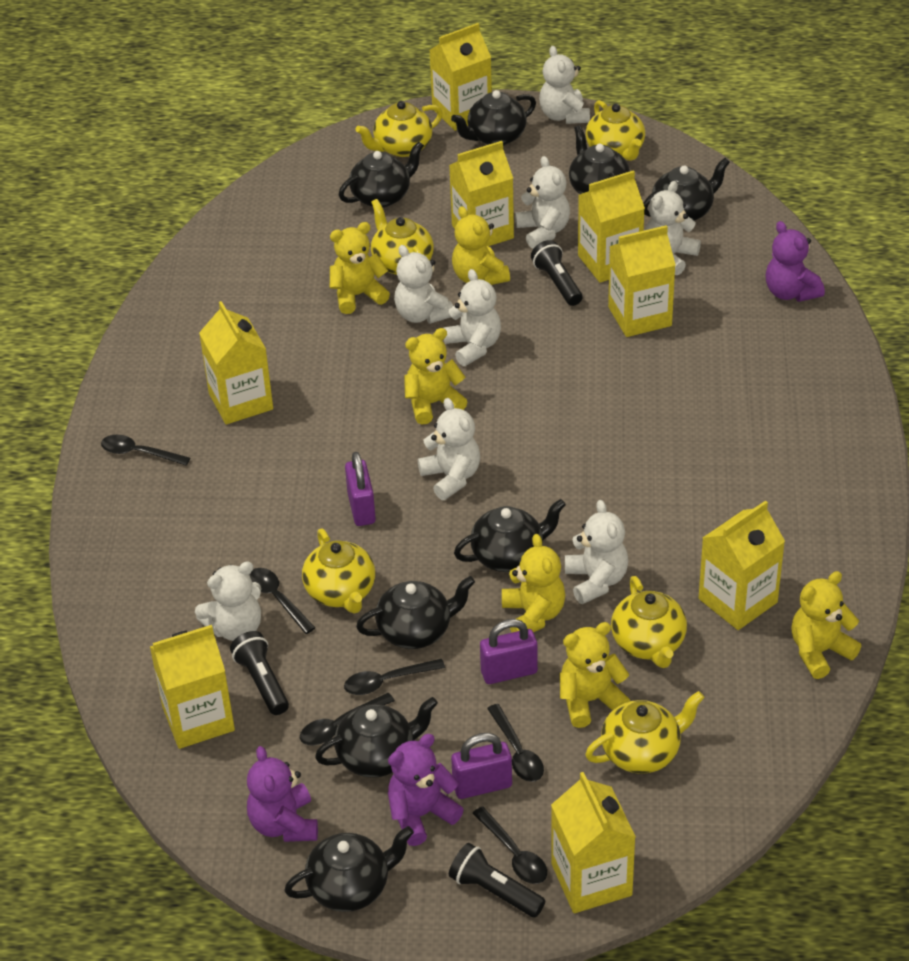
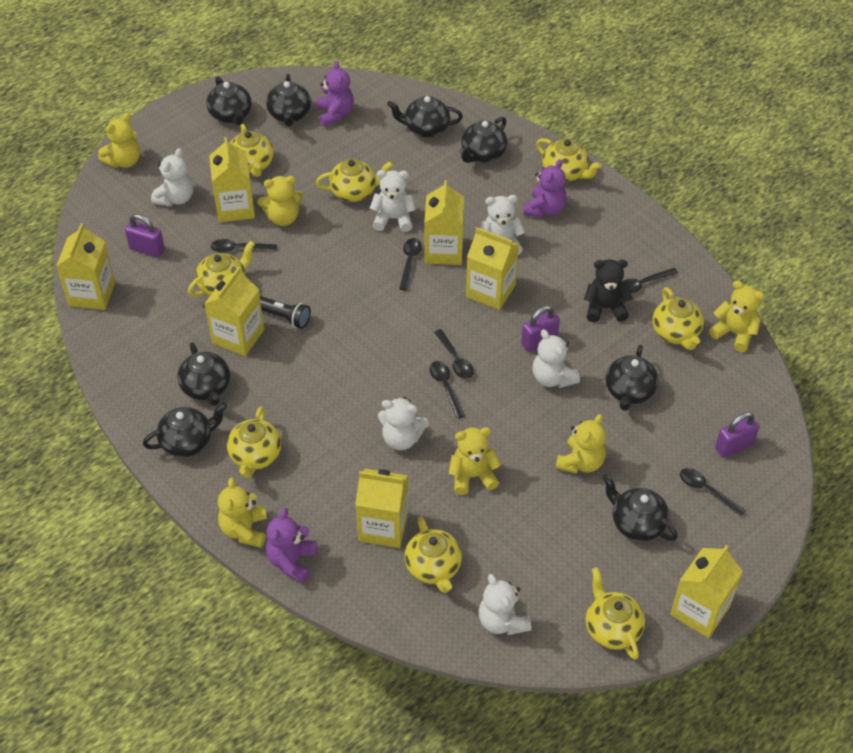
black flashlight: [230,631,289,715] [449,843,545,918] [531,240,582,306] = 3 -> [260,296,311,329] = 1
black teddy bear: none = 0 -> [584,259,633,322] = 1
white teddy bear: [195,562,261,641] [394,245,453,324] [418,398,480,500] [443,269,501,366] [515,156,570,249] [539,46,590,124] [565,500,629,604] [645,181,701,275] = 8 -> [151,148,193,207] [370,170,416,232] [378,397,429,450] [479,574,531,635] [480,195,525,255] [532,329,580,388] = 6
yellow carton: [150,625,235,749] [199,301,273,424] [430,23,492,131] [449,141,514,246] [551,772,636,913] [578,170,645,283] [608,225,676,337] [699,500,785,630] = 8 -> [56,223,115,310] [204,267,264,356] [209,137,255,222] [355,469,408,548] [424,180,464,265] [466,227,519,310] [670,545,743,638] = 7
yellow teapot: [302,529,375,613] [356,101,442,157] [371,199,434,275] [585,100,645,161] [585,691,705,774] [611,576,687,668] = 6 -> [188,241,255,297] [227,406,281,478] [230,124,274,177] [316,159,393,202] [404,516,462,593] [536,138,602,181] [586,567,645,660] [652,287,704,350] = 8

